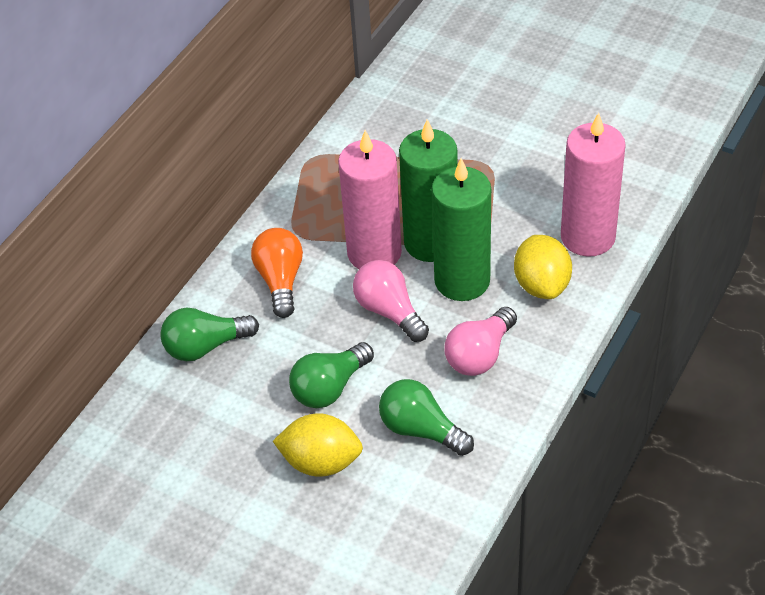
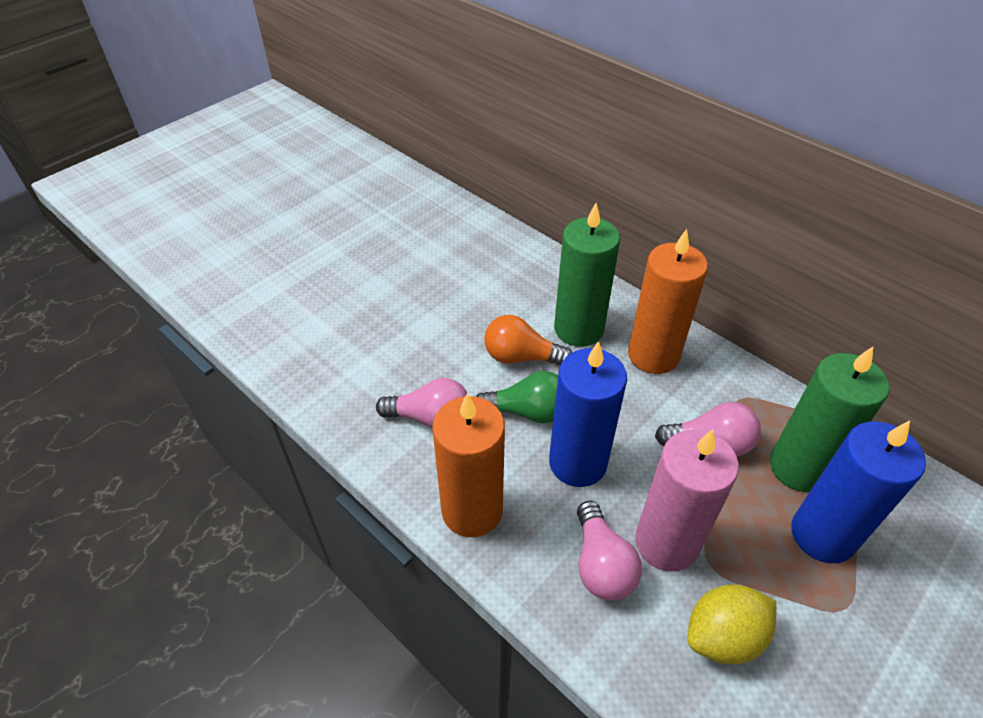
blue candle: none = 0 -> [549,341,627,487] [791,421,926,563] = 2
green light bulb: [160,308,259,361] [289,342,374,408] [379,379,474,456] = 3 -> [476,371,558,423] = 1
orange candle: none = 0 -> [432,393,505,537] [628,229,708,374] = 2
pink candle: [338,130,402,269] [561,112,626,257] = 2 -> [635,429,739,572] = 1
pink light bulb: [353,260,429,342] [445,307,517,376] = 2 -> [376,378,467,428] [577,501,642,601] [655,402,761,456] = 3
yellow lemon: [273,413,363,477] [514,235,572,299] = 2 -> [687,584,776,664] = 1

